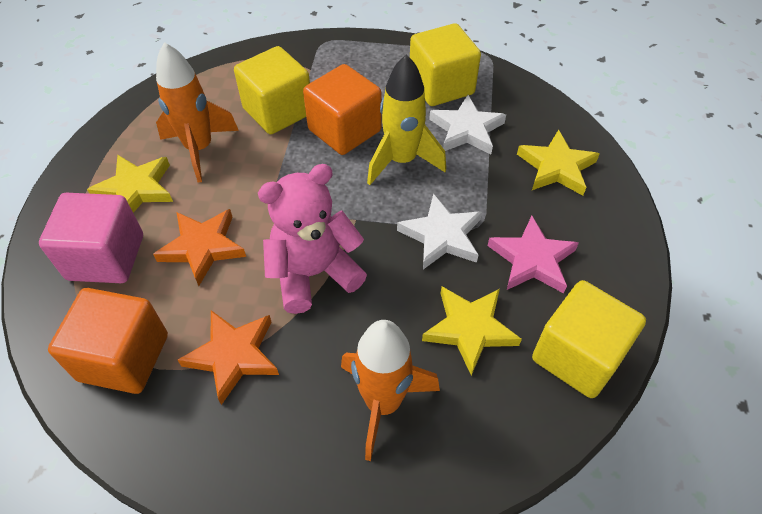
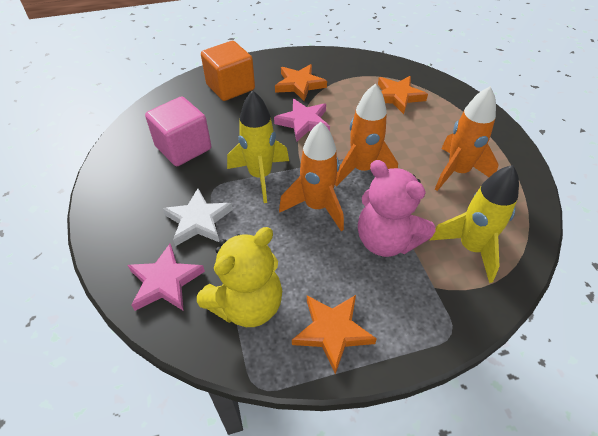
orange cube: [48,288,168,394] [303,64,381,155] = 2 -> [201,41,255,101] = 1
orange rocket: [156,42,239,183] [341,320,440,461] = 2 -> [279,122,344,231] [335,84,398,187] [435,86,498,191] = 3
orange star: [153,209,246,286] [178,310,279,405] = 2 -> [275,64,327,101] [292,295,377,374] [378,76,428,114] = 3
pink star: [488,216,579,293] = 1 -> [128,244,205,311] [274,99,330,141] = 2
white star: [397,193,482,269] [429,95,506,154] = 2 -> [163,188,233,246] = 1
yellow cube: [234,46,310,134] [410,23,481,106] [532,280,646,398] = 3 -> none = 0
yellow rocket: [367,55,446,185] = 1 -> [227,90,289,203] [429,165,519,283] = 2
yellow star: [87,155,173,213] [422,286,522,376] [517,130,600,196] = 3 -> none = 0
yellow teddy bear: none = 0 -> [197,227,282,327] = 1

